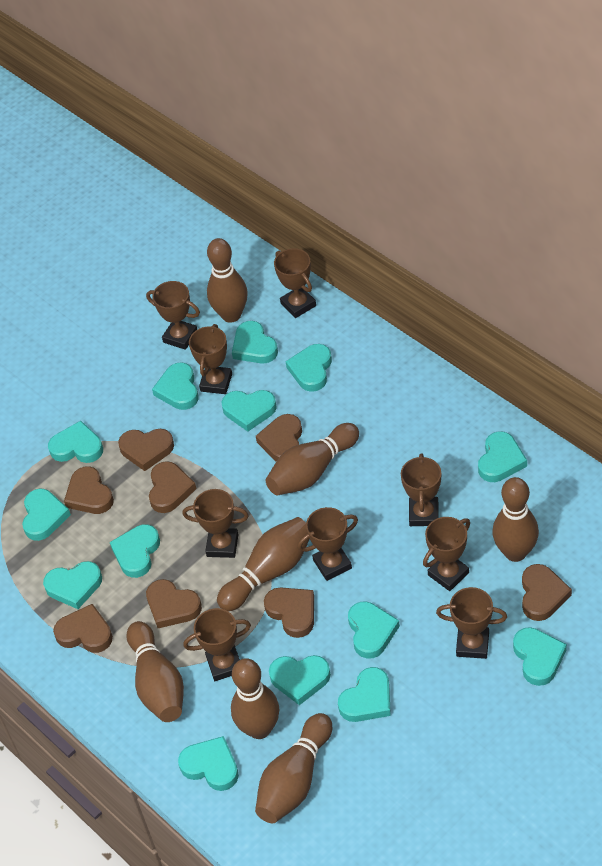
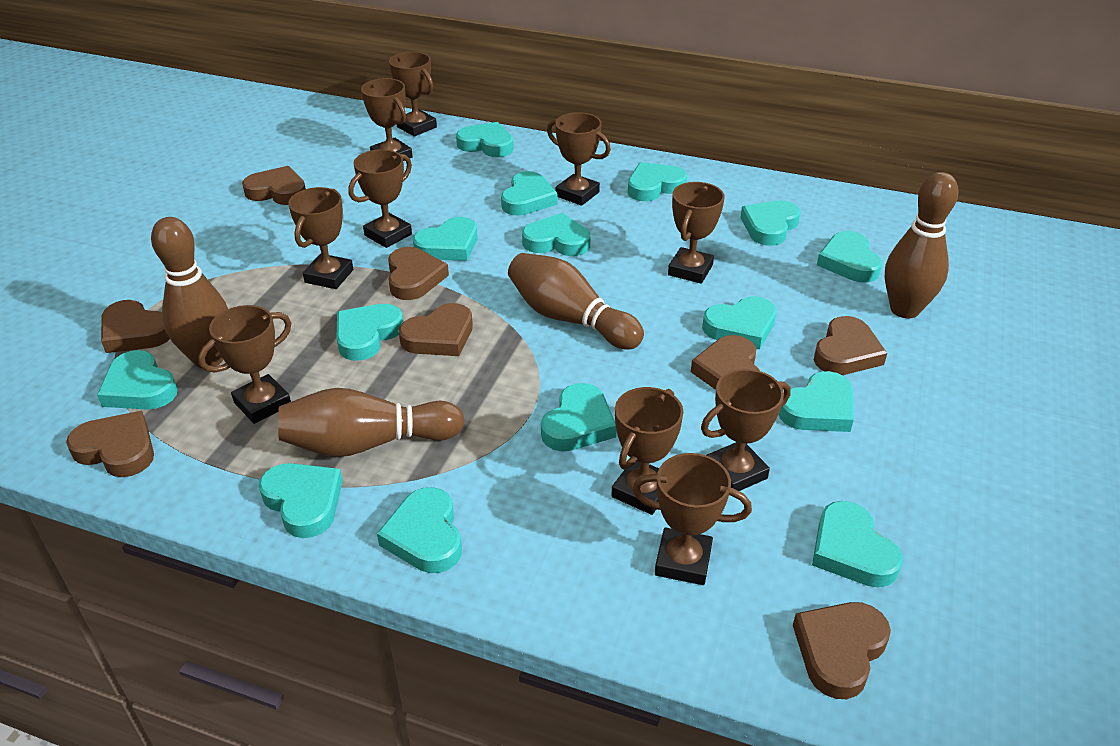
brown bowling pin: [127,621,184,722] [207,238,248,323] [217,517,310,611] [231,658,279,739] [255,713,332,823] [266,423,359,495] [492,477,539,562] = 7 -> [151,217,228,368] [278,388,465,457] [508,253,644,350] [885,172,959,319] = 4
brown trophy: [146,281,200,350] [183,489,249,558] [183,608,251,681] [189,324,232,394] [274,248,316,318] [298,507,358,581] [401,453,441,526] [423,517,470,591] [436,587,507,659] = 9 -> [198,305,291,424] [288,187,353,289] [348,149,412,248] [361,78,413,161] [389,52,437,137] [547,112,611,206] [611,387,683,515] [632,453,752,585] [668,182,725,284] [701,369,791,491] = 10
turquoise heart: [22,489,71,541] [43,561,102,609] [48,421,103,463] [110,524,160,578] [152,362,199,410] [178,736,239,791] [221,390,277,432] [232,321,278,364] [269,655,331,705] [286,344,332,392] [338,667,391,722] [348,602,400,659] [478,431,527,482] [513,627,567,686] = 14 -> [97,350,178,410] [259,463,343,538] [336,304,403,361] [377,487,462,573] [413,217,477,261] [456,122,514,157] [501,171,558,216] [522,213,590,256] [541,383,616,452] [628,162,687,201] [702,296,777,349] [740,200,801,246] [779,371,854,432] [812,501,903,587] [817,231,882,283] = 15

